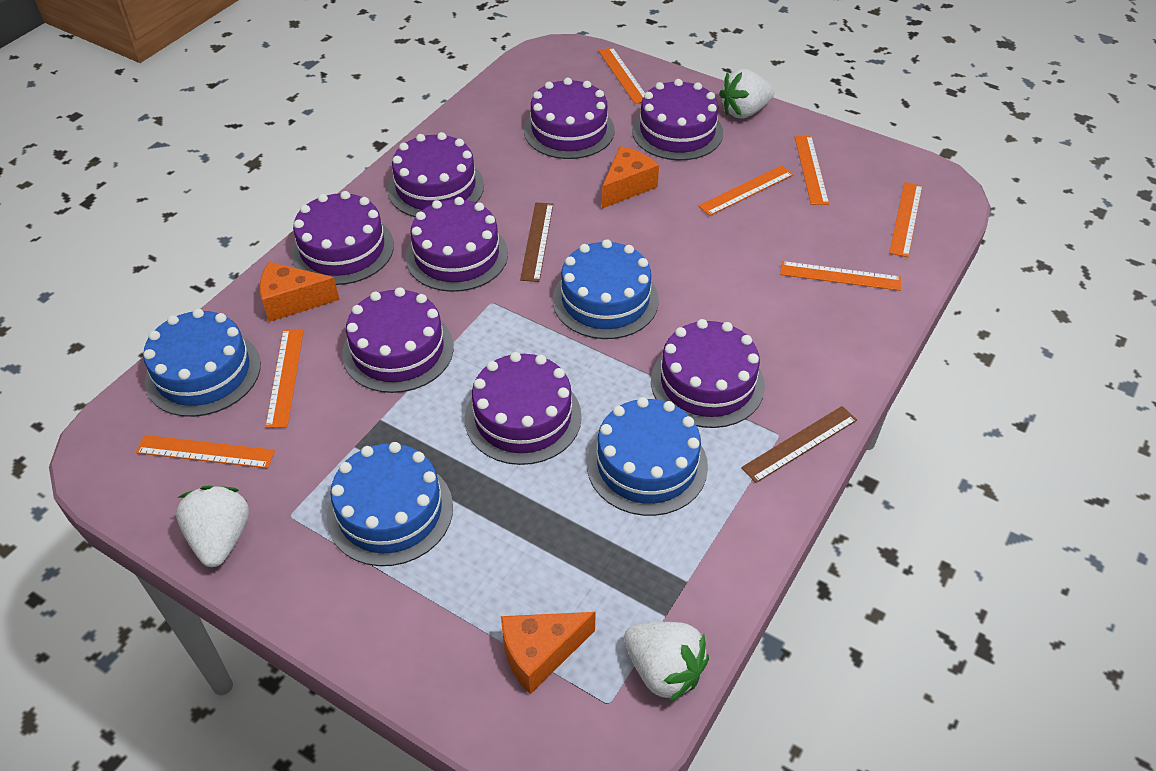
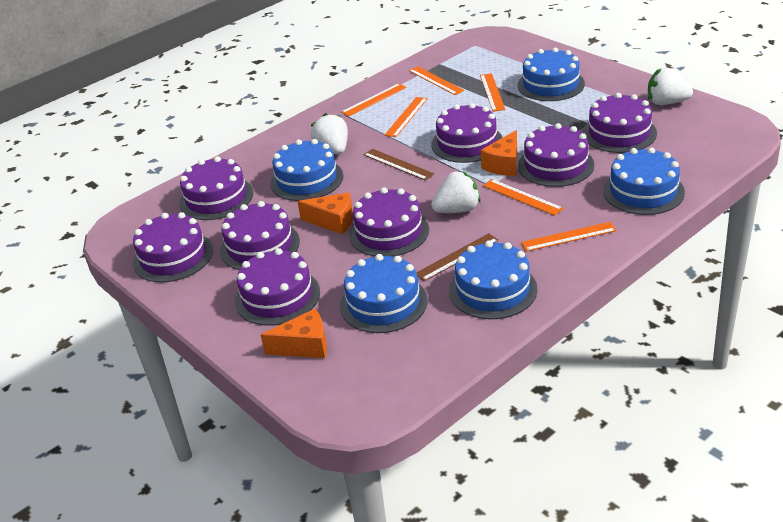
blue cake: [143,309,261,417] [327,442,453,566] [553,239,659,339] [587,397,708,516] = 4 -> [270,139,343,201] [340,254,427,333] [449,240,537,319] [517,48,585,101] [603,147,685,215] = 5
orange ruler: [136,435,275,468] [265,329,304,428] [598,47,645,104] [698,165,794,216] [780,261,901,291] [794,136,829,205] [889,182,922,257] = 7 -> [341,83,407,116] [385,97,428,137] [409,66,464,95] [480,73,505,112] [483,179,564,216] [521,222,617,252] = 6

